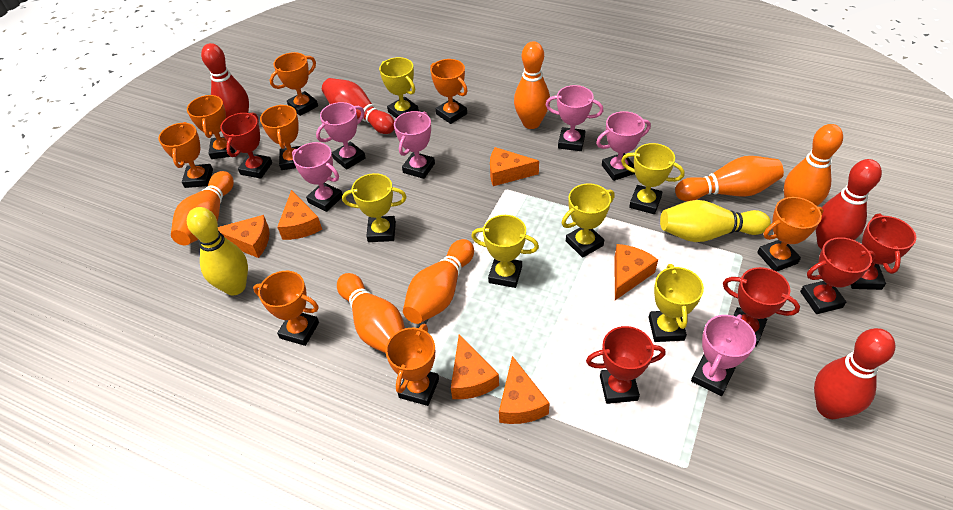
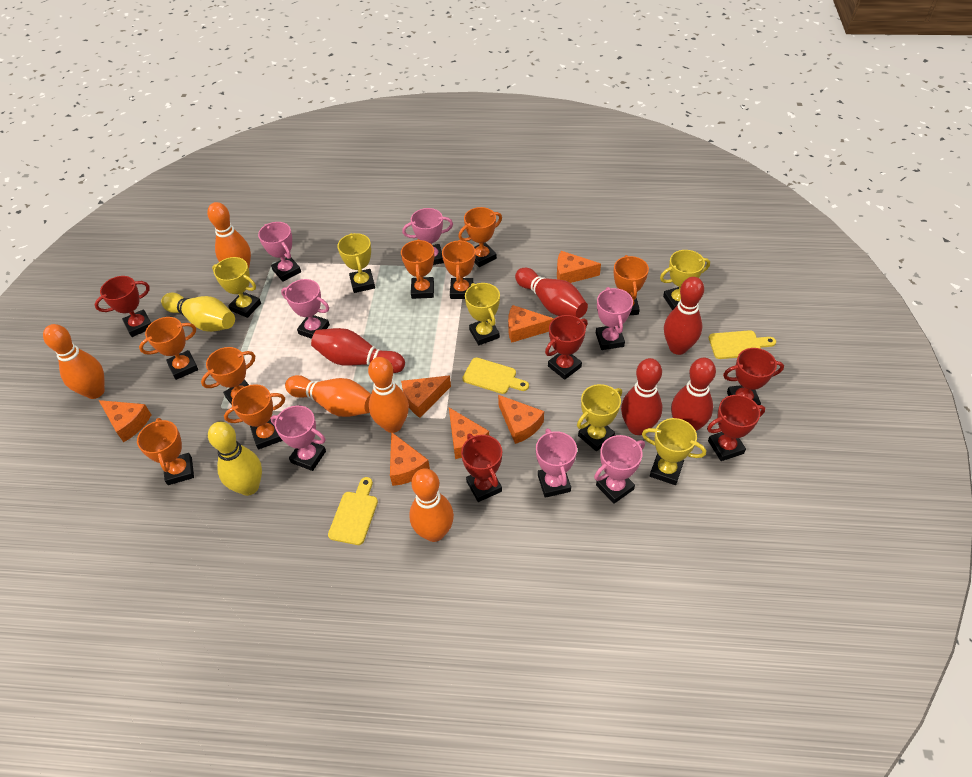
orange bowling pin: [171,171,234,246] [337,273,405,353] [403,239,474,324] [514,41,550,129] [675,156,784,201] [784,124,843,206] = 6 -> [43,324,105,399] [207,202,251,268] [285,375,371,417] [368,357,409,433] [409,468,454,542] = 5
orange cheese: [218,215,270,258] [277,190,322,240] [451,334,499,399] [490,147,539,186] [499,356,550,424] [614,244,658,300] = 6 -> [99,400,151,442] [390,432,430,486] [401,376,451,418] [449,408,489,459] [498,395,544,444] [508,305,554,343] [557,251,601,283] = 7
pink trophy: [292,142,343,212] [316,102,366,170] [394,111,435,179] [546,85,603,151] [596,111,651,181] [691,314,756,396] = 6 -> [258,222,301,282] [270,405,326,471] [281,279,330,339] [402,208,453,265] [536,428,577,498] [594,435,645,504] [596,287,633,350] = 7
red bowling pin: [201,43,249,118] [322,78,394,134] [814,328,895,419] [816,159,882,249] = 4 -> [311,328,405,373] [515,268,588,318] [621,358,662,435] [664,277,704,355] [671,358,716,431] = 5
yellow cutting board: none = 0 -> [328,477,378,545] [463,357,529,394] [709,330,776,359] = 3

